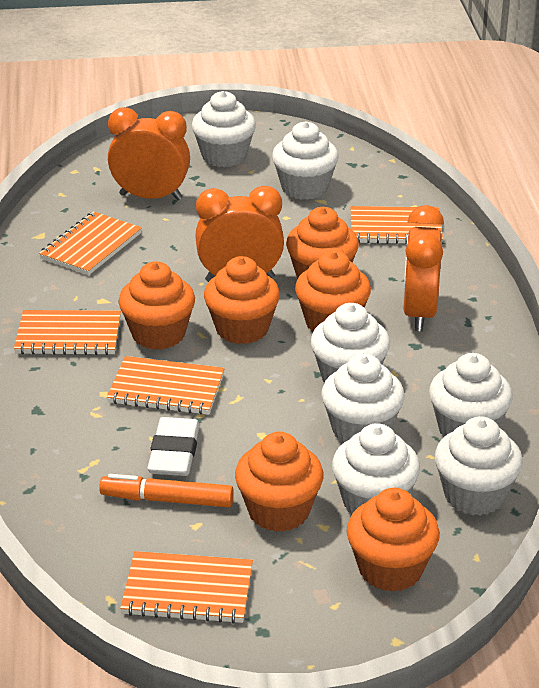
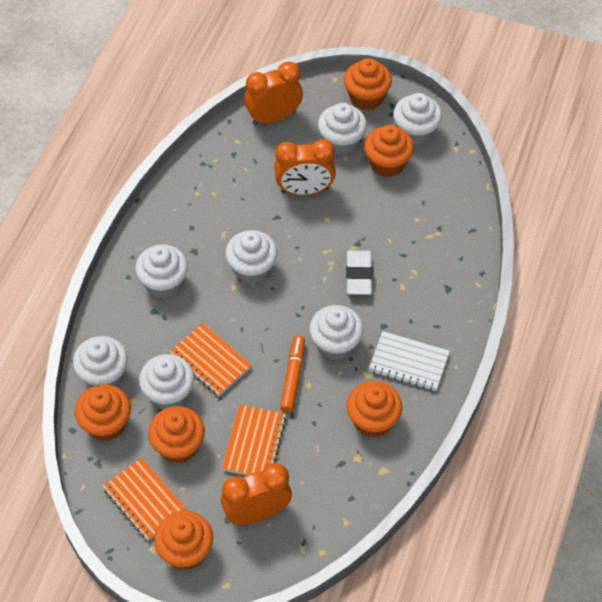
orange notebook: [14,310,121,355] [39,211,142,275] [107,356,225,415] [120,551,253,624] [351,206,443,244] = 5 -> [102,457,187,541] [170,323,252,396] [222,405,286,475] = 3
white notebook: none = 0 -> [369,331,450,391] = 1

